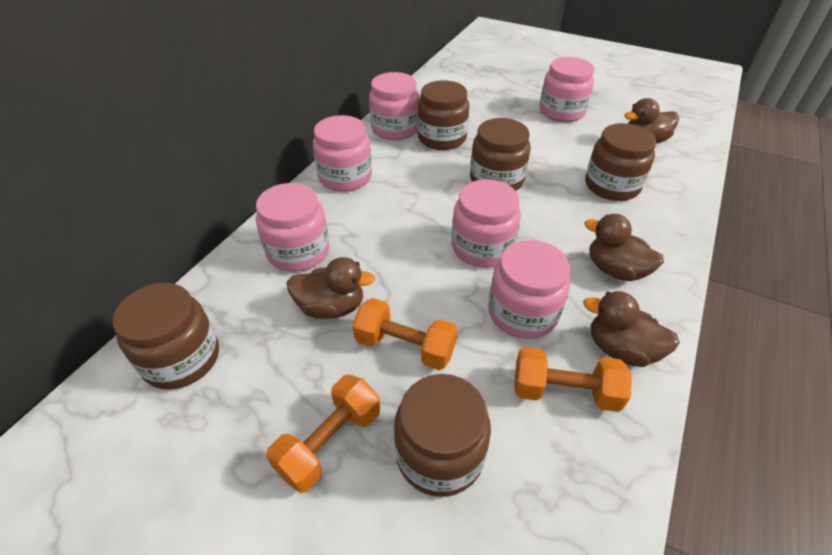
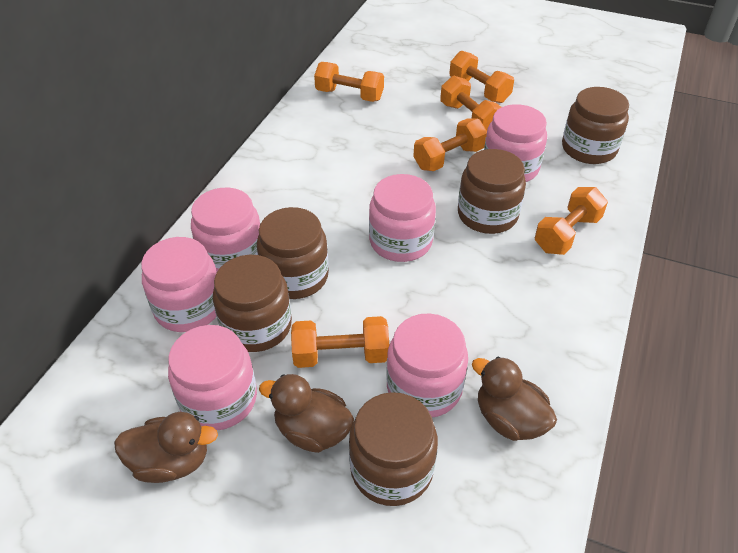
brown duck: [287,257,375,319] [583,291,680,367] [584,214,664,281] [624,98,679,144] = 4 -> [114,412,218,483] [259,374,354,453] [472,357,557,441] = 3
orange dumbbell: [266,375,380,493] [352,298,458,370] [514,347,632,412] = 3 -> [291,316,389,368] [314,62,384,102] [413,119,487,171] [440,76,501,130] [449,51,514,103] [535,187,608,255] = 6

